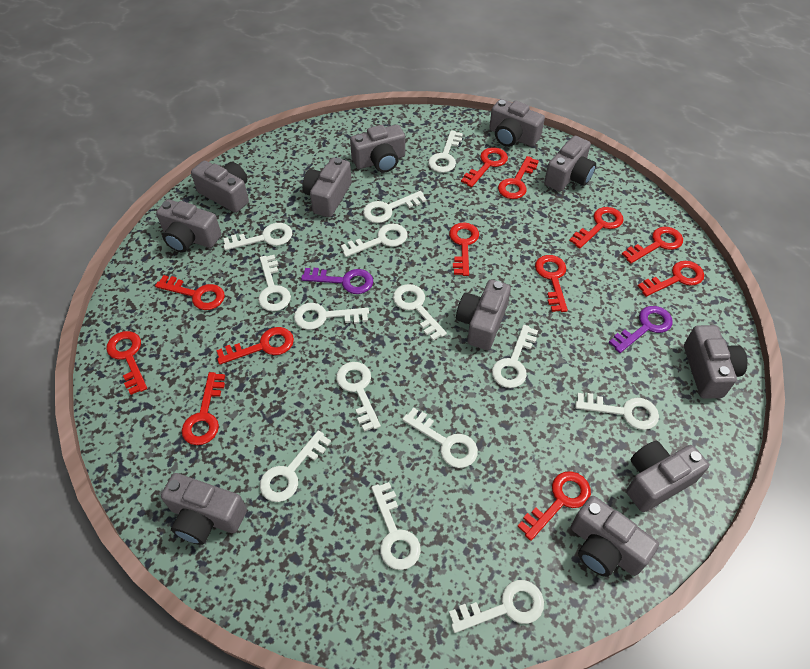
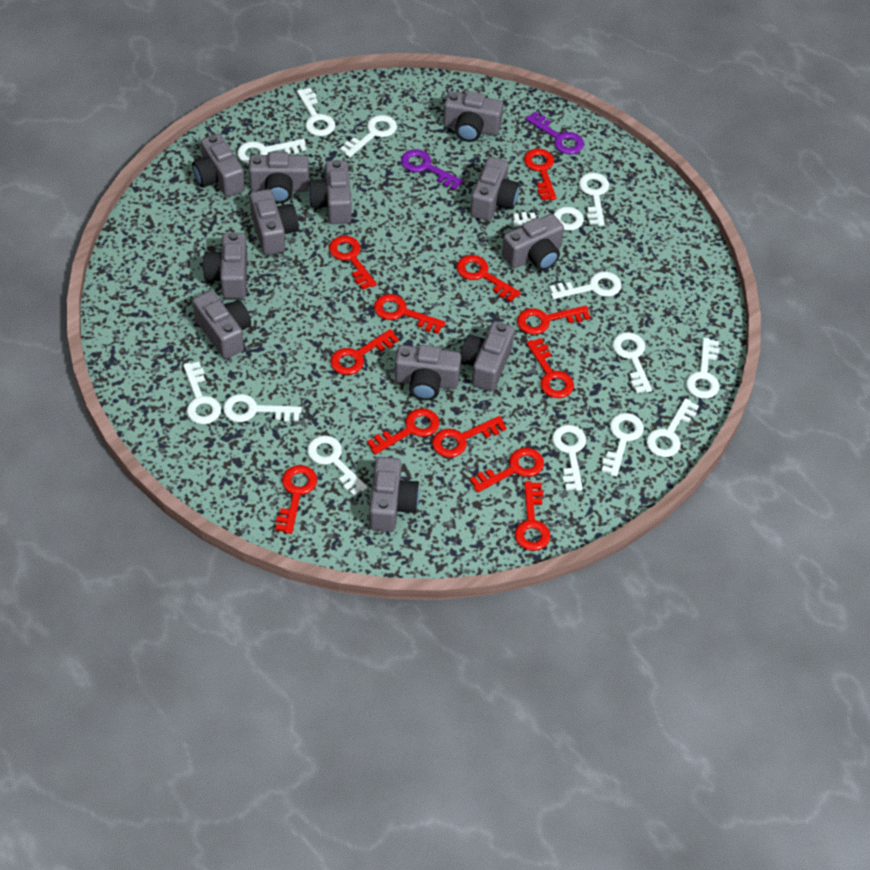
grey camera: [156,199,221,252] [161,473,247,545] [191,161,249,213] [302,158,352,217] [350,124,405,173] [456,280,511,350] [489,99,545,147] [544,136,596,192] [571,496,659,577] [626,441,709,512] [684,325,748,399] = 11 -> [192,134,245,197] [193,291,251,359] [203,232,247,299] [249,152,309,203] [250,189,299,255] [308,160,351,224] [369,457,419,532] [395,345,461,400] [443,91,503,142] [461,321,515,392] [470,157,520,221] [502,214,564,270] = 12

